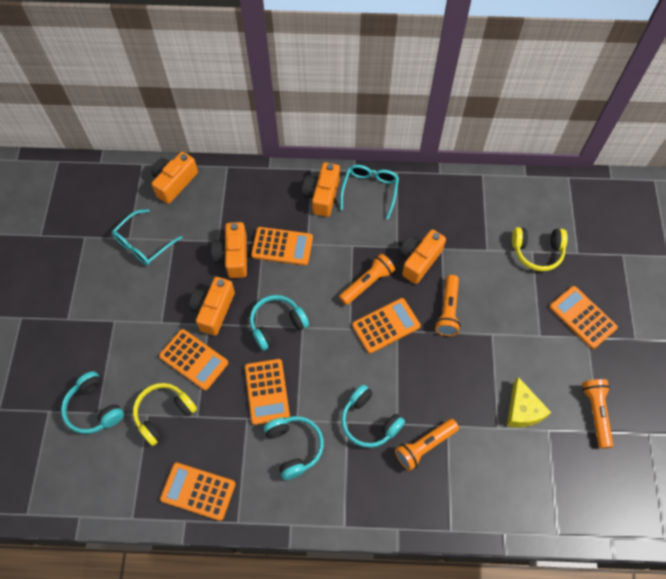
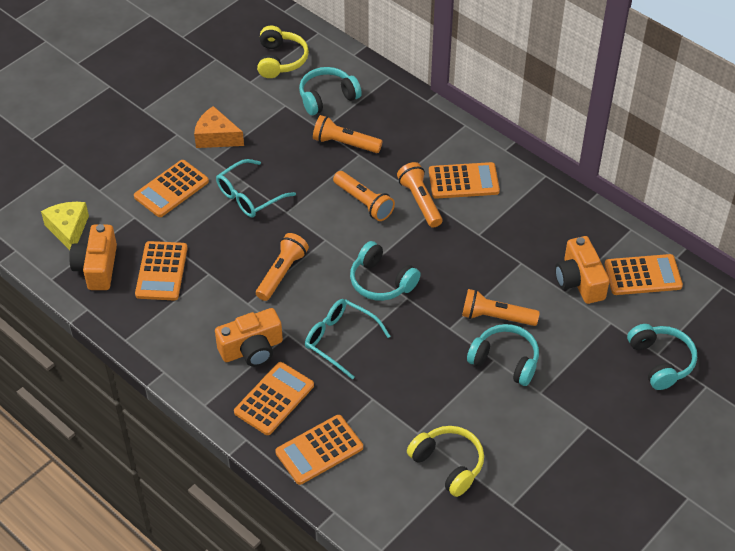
orange camera: [151,152,198,204] [189,277,235,336] [211,222,247,278] [302,162,340,217] [399,229,446,284] = 5 -> [69,224,117,290] [215,308,283,367] [555,236,610,304] = 3
orange cheese: none = 0 -> [194,106,244,148] = 1
orange flashlight: [339,253,395,305] [395,419,459,471] [435,275,461,336] [582,379,613,449] = 4 -> [256,233,309,301] [313,115,382,153] [333,171,395,221] [397,162,442,228] [462,289,540,326] = 5

